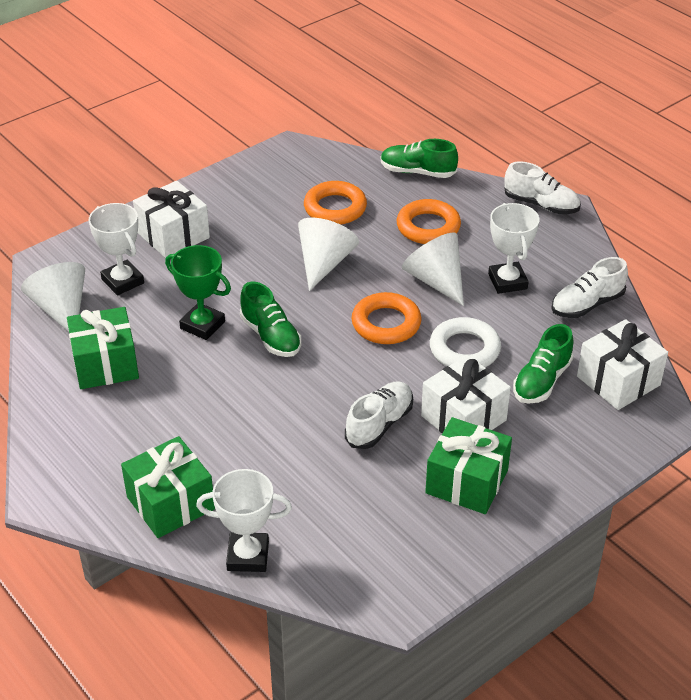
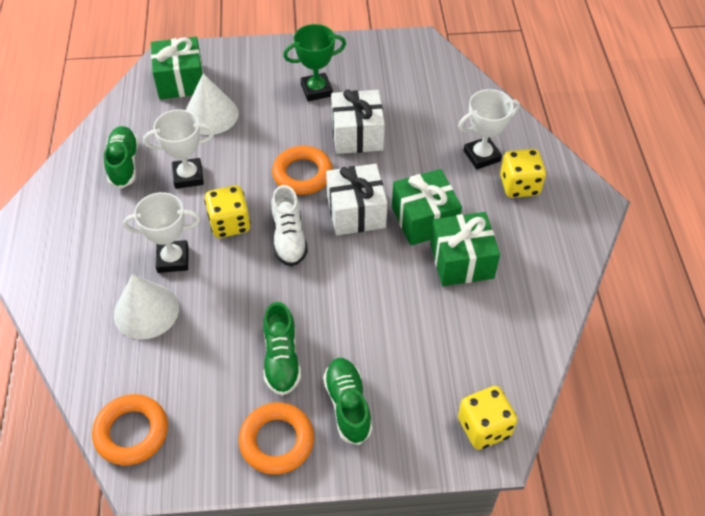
white cone: [21,262,85,332] [298,218,359,291] [402,233,464,306] = 3 -> [114,274,179,339] [186,73,239,135] = 2
white gift: [133,181,210,258] [421,355,511,433] [577,319,668,410] = 3 -> [326,164,387,235] [331,89,385,154] = 2
white ring: [430,317,501,367] = 1 -> none = 0
white shoe: [345,381,413,449] [504,161,580,214] [551,257,628,318] = 3 -> [271,185,308,267] = 1
yellow dice: none = 0 -> [204,185,251,238] [458,386,517,450] [500,149,546,198] = 3

